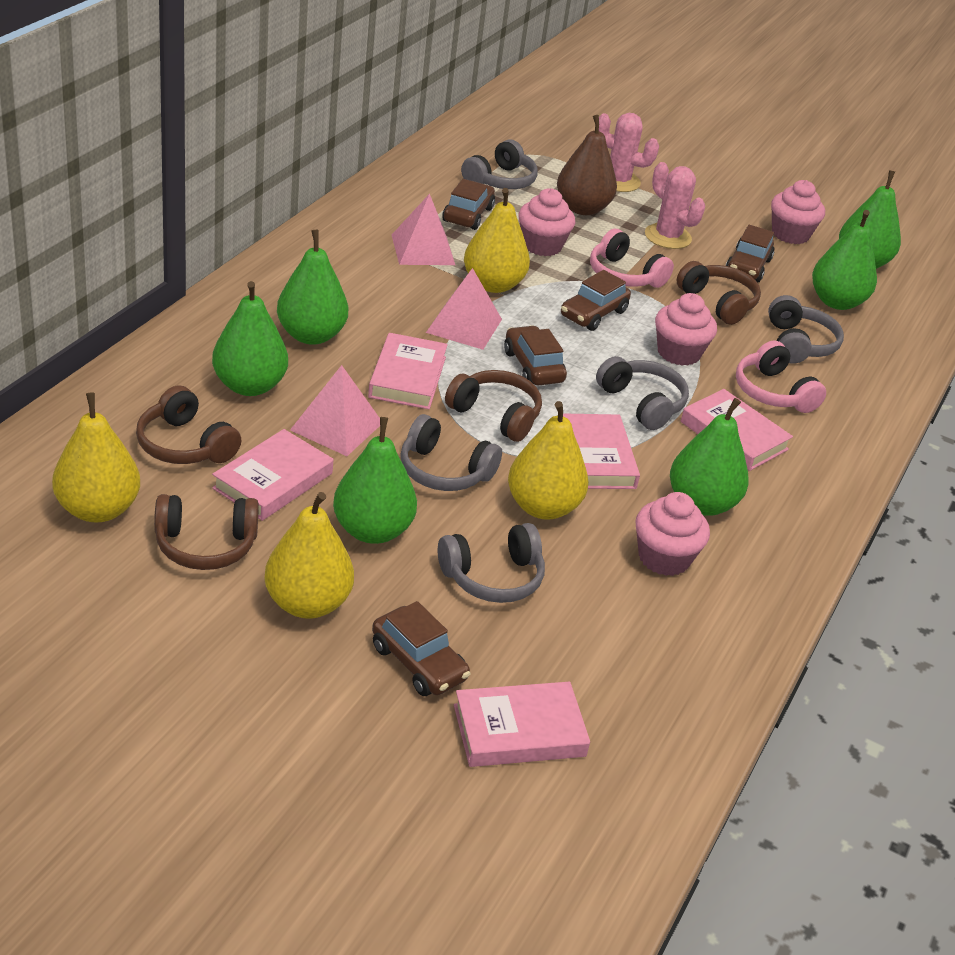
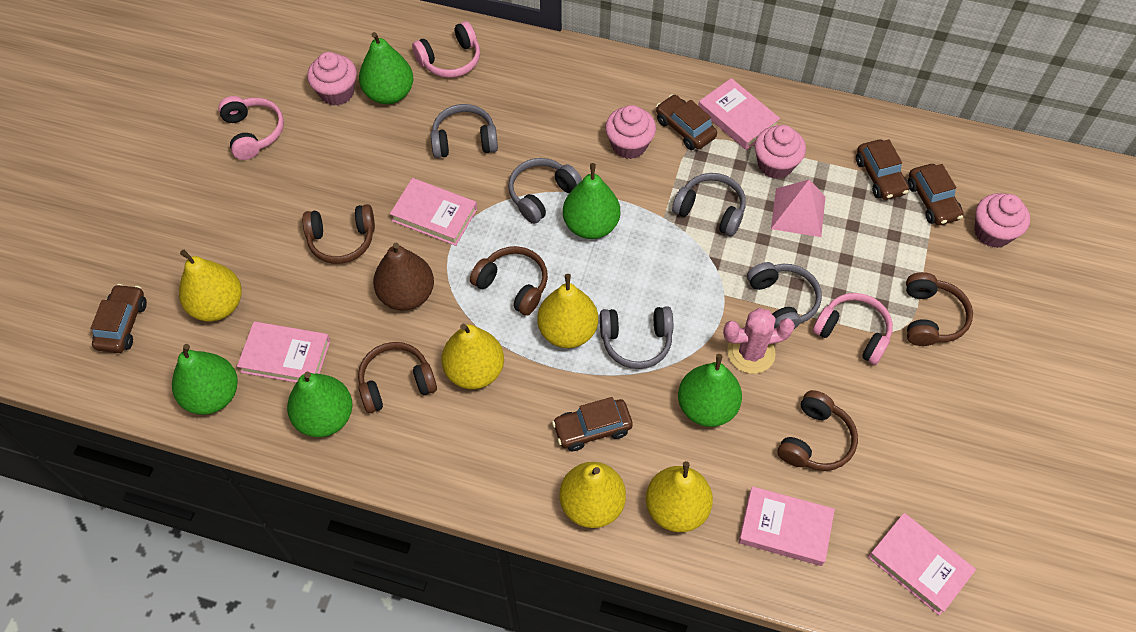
brown headphones: [136,386,241,464] [154,494,259,570] [445,370,542,442] [676,261,761,325] = 4 -> [302,204,375,264] [358,342,437,413] [470,246,548,316] [777,390,858,471] [906,272,973,346] = 5
green pear: [212,281,288,396] [277,230,348,345] [333,417,417,544] [670,398,749,516] [812,210,877,310] [839,170,901,269] = 6 -> [172,344,238,415] [287,372,352,437] [359,32,413,104] [563,163,620,239] [678,354,742,427] = 5
pink cactus: [599,113,659,192] [645,162,705,249] = 2 -> [723,308,795,374] = 1
pink headphones: [590,229,674,288] [736,341,826,413] = 2 -> [218,96,284,160] [412,21,480,78] [813,293,893,365] = 3
pink pyramid: [290,365,380,456] [392,194,455,265] [426,268,502,350] = 3 -> [771,180,825,237] = 1
yellow pear: [52,392,140,522] [264,492,354,619] [464,188,530,293] [508,401,588,520] = 4 -> [179,250,242,321] [442,324,504,389] [537,274,598,348] [559,462,626,528] [646,461,713,532] = 5

